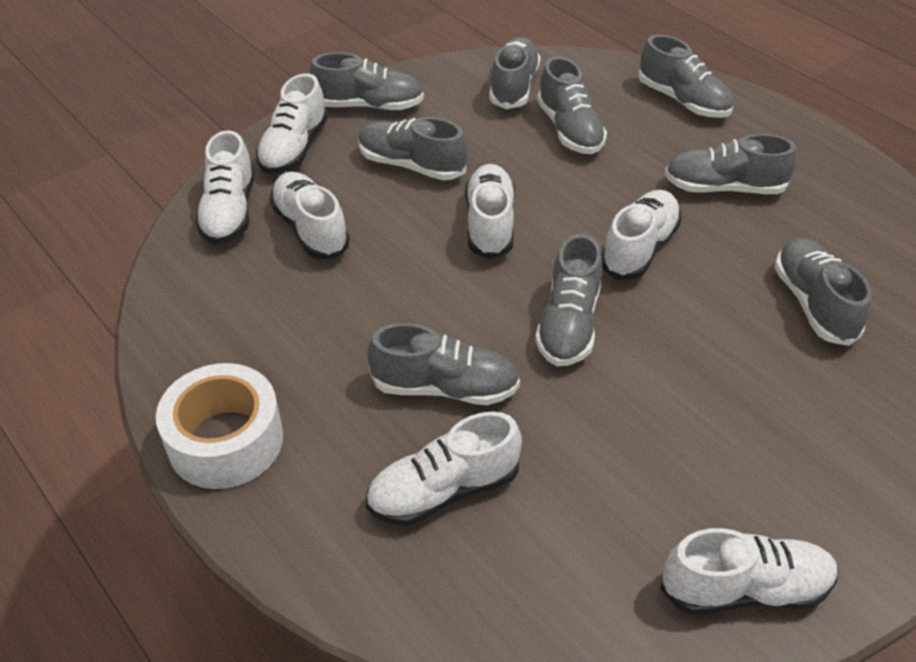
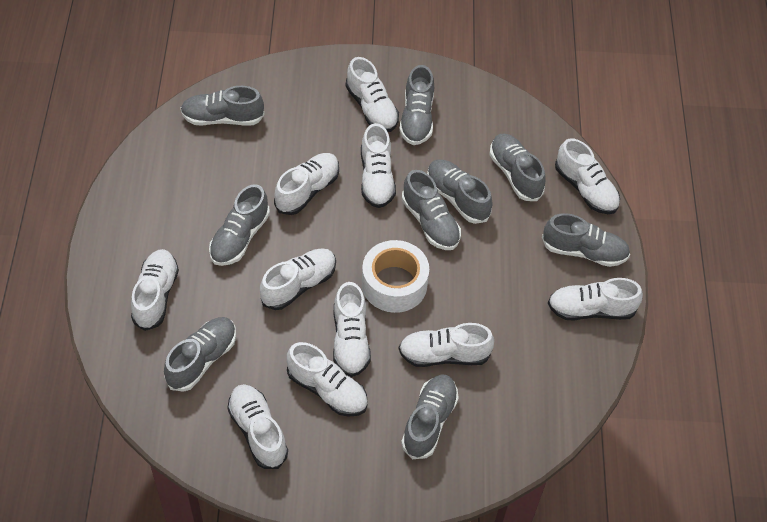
white shoe: [195,130,255,245] [256,74,328,174] [270,172,350,259] [366,412,522,526] [465,164,515,259] [601,190,682,279] [660,528,838,615] = 7 -> [131,249,179,331] [227,384,288,469] [260,248,336,310] [274,153,339,215] [287,342,368,417] [333,282,371,377] [346,57,399,132] [361,123,396,208] [399,323,494,367] [548,278,643,321] [555,138,620,214] = 11

